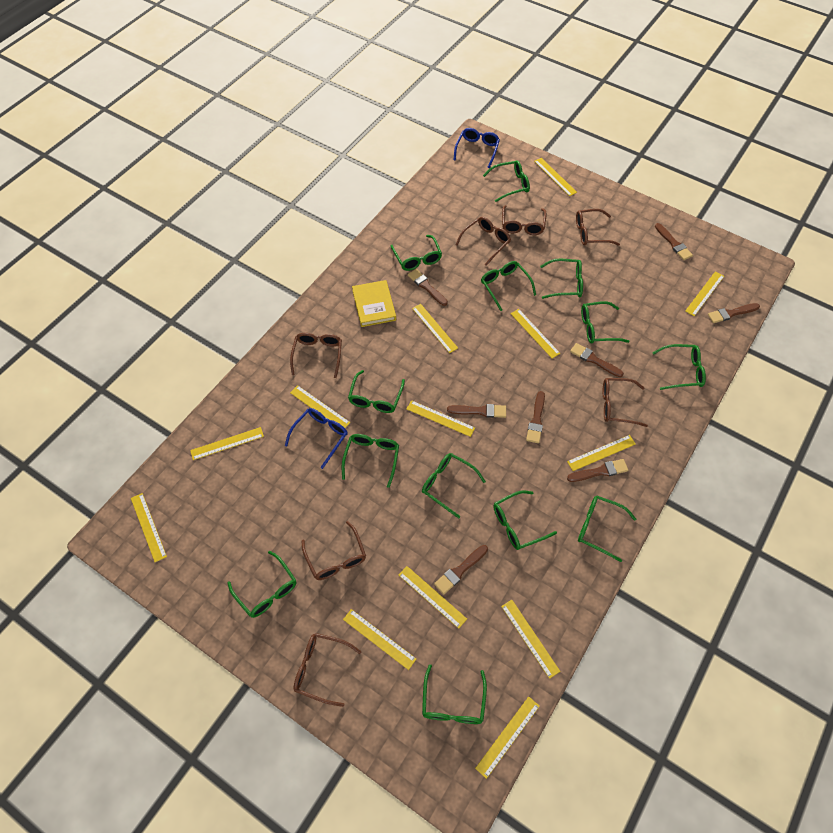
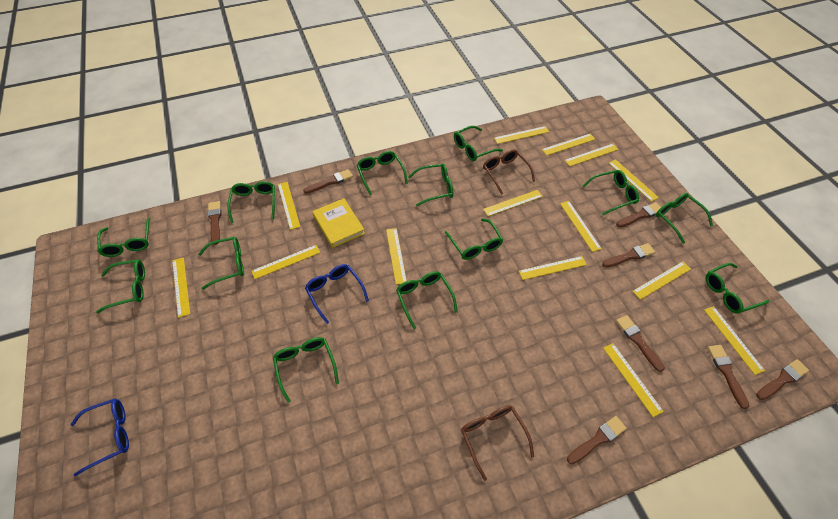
brown glasses: [290,333,342,378] [293,633,361,707] [302,521,366,580] [456,217,511,266] [502,205,547,235] [576,209,620,246] [603,378,648,427] = 7 -> [461,405,534,481] [483,149,535,195] = 2
yellow ruler: [131,493,167,562] [190,427,264,460] [290,385,350,428] [343,609,416,670] [399,566,467,629] [407,400,475,437] [412,304,458,353] [475,697,540,779] [501,600,560,679] [511,309,560,358] [534,158,577,196] [567,435,636,471] [685,271,724,316] = 13 -> [172,257,190,318] [251,245,320,279] [278,182,300,230] [386,228,407,285] [483,190,543,216] [494,126,549,144] [519,256,587,280] [542,134,595,156] [560,201,602,252] [564,144,619,166] [603,343,664,417] [609,159,659,202] [632,262,691,300] [704,306,765,375] = 14

